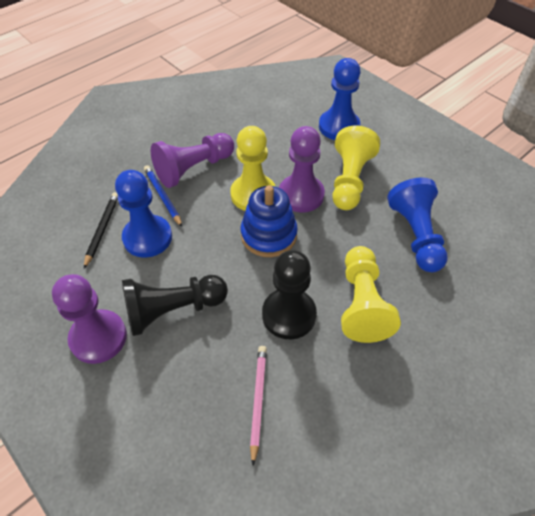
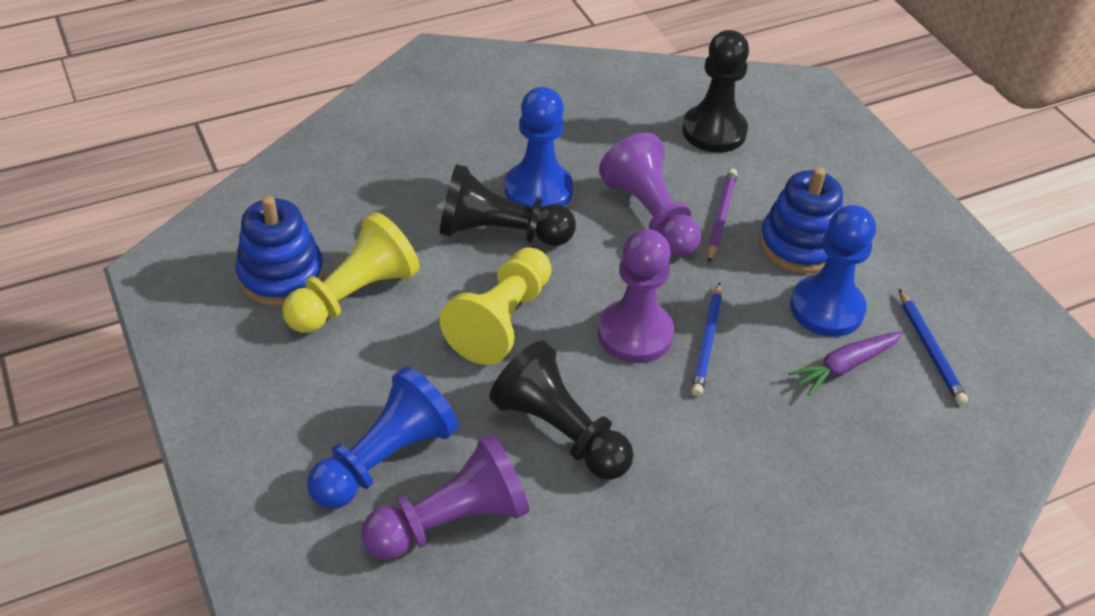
black pawn: [122,275,228,336] [262,250,317,339] = 2 -> [440,164,576,246] [489,341,634,480] [682,30,749,153] = 3
black pencil: [84,192,118,269] = 1 -> none = 0
blue pencil: [144,165,182,227] = 1 -> [691,283,722,396] [899,289,968,405] = 2
blue stacking toy: [241,185,298,257] = 1 -> [236,196,324,306] [760,167,843,273] = 2
pink pencil: [250,346,267,465] = 1 -> none = 0
purple carrot: none = 0 -> [789,331,903,396] = 1
purple pencil: none = 0 -> [707,169,738,263] = 1
yellow pawn: [230,126,276,211] [332,126,380,210] [341,246,401,343] = 3 -> [282,212,420,333] [440,247,552,365] = 2

